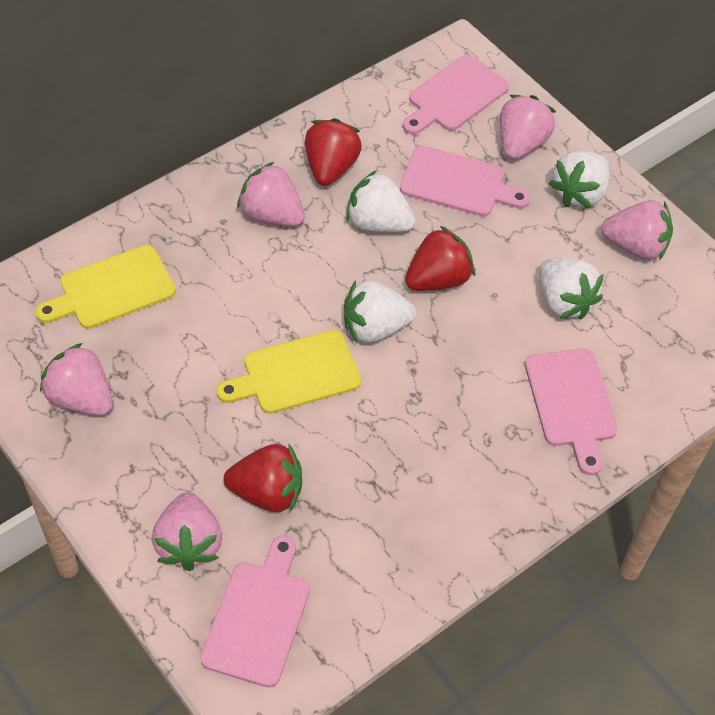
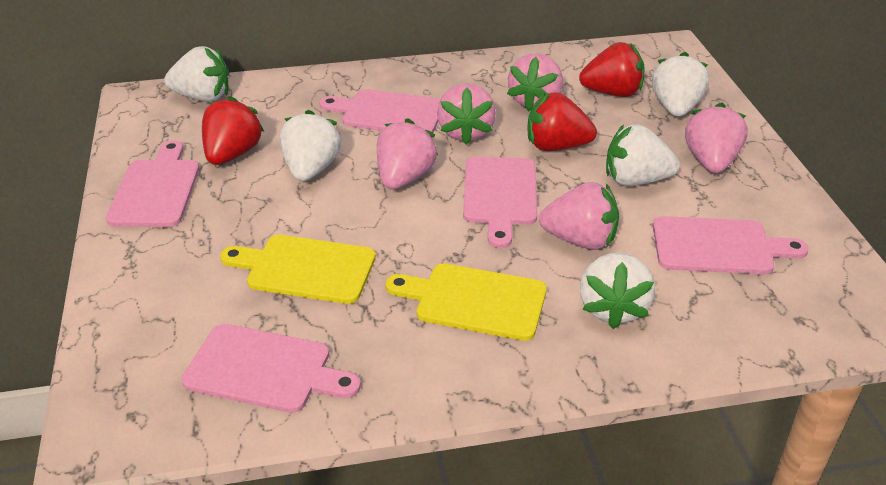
pink cutting board: [200,535,310,688] [400,145,530,216] [403,55,509,135] [525,349,617,475] = 4 -> [106,140,199,227] [182,324,361,413] [319,89,441,133] [463,157,537,248] [653,216,809,274] = 5
white strawberry: [344,280,416,343] [346,170,415,232] [539,258,604,319] [549,151,609,208] = 4 -> [164,46,229,102] [280,110,341,181] [580,252,655,329] [606,124,680,186] [652,52,709,116] = 5

